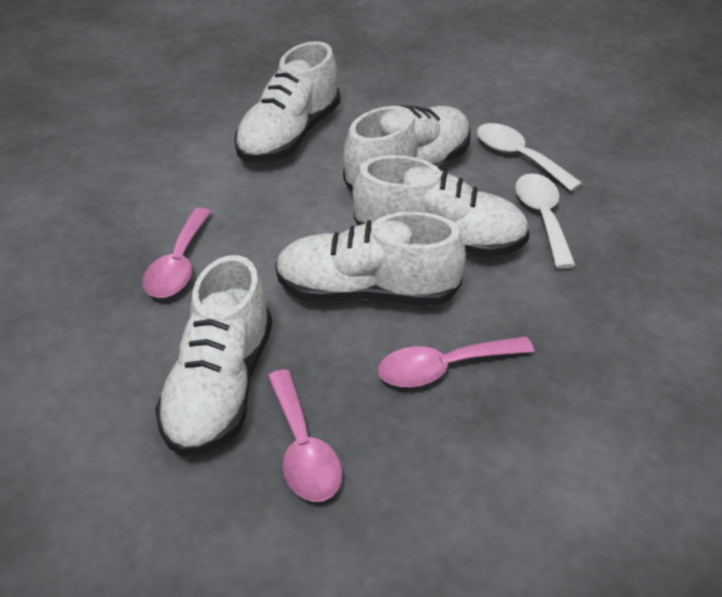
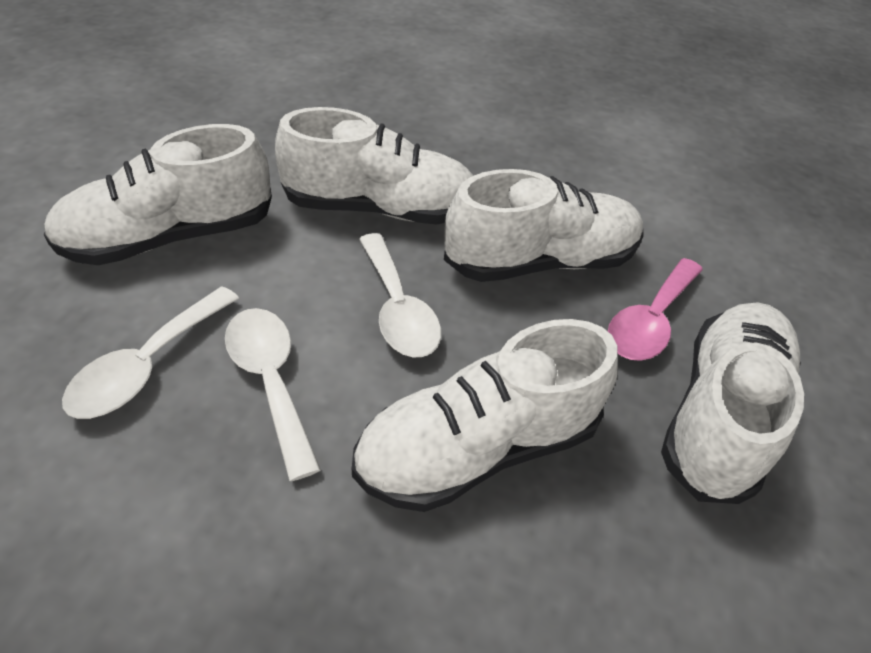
pink spoon: [143,208,211,298] [267,369,342,502] [378,336,534,388] = 3 -> [608,258,703,361] = 1
white spoon: [477,123,583,191] [515,173,576,269] = 2 -> [62,286,239,419] [225,308,321,481] [359,233,441,358] = 3

